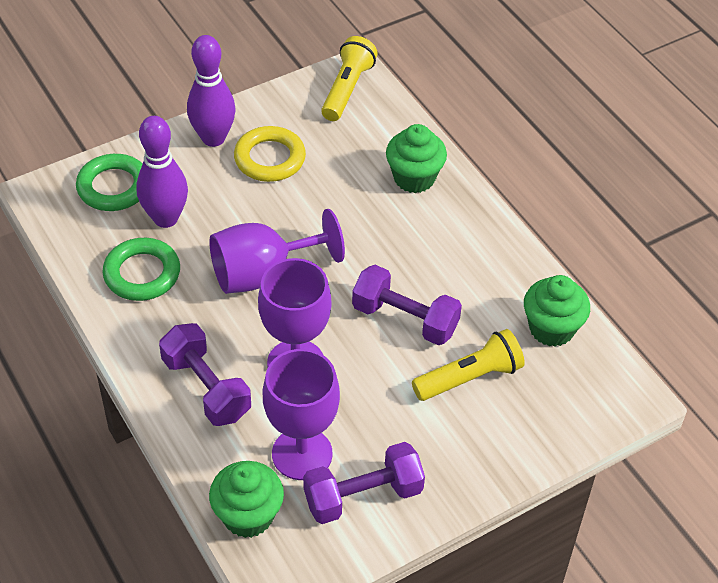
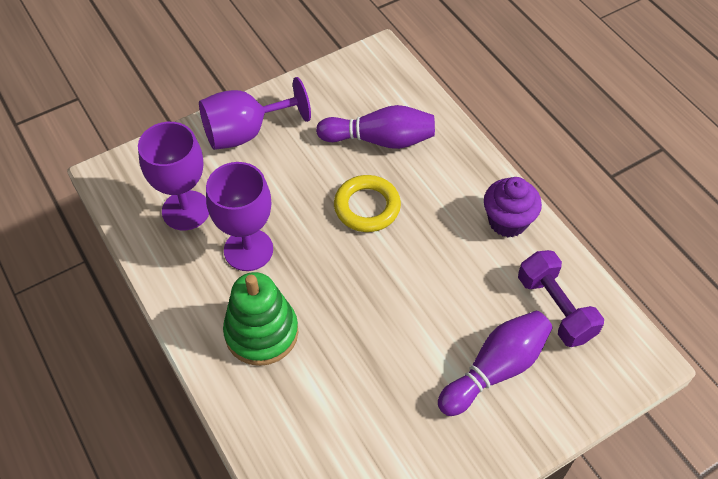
green cupcake: [209,461,284,538] [386,124,447,193] [524,275,590,347] = 3 -> none = 0
green ring: [76,154,143,211] [102,238,180,301] = 2 -> none = 0
green stacking toy: none = 0 -> [223,272,299,366] = 1
purple cupcake: none = 0 -> [484,177,542,237] = 1
purple dumbbell: [159,323,251,426] [303,442,425,524] [352,265,462,345] = 3 -> [518,250,604,347] = 1
yellow flashlight: [321,36,378,121] [412,329,525,401] = 2 -> none = 0

